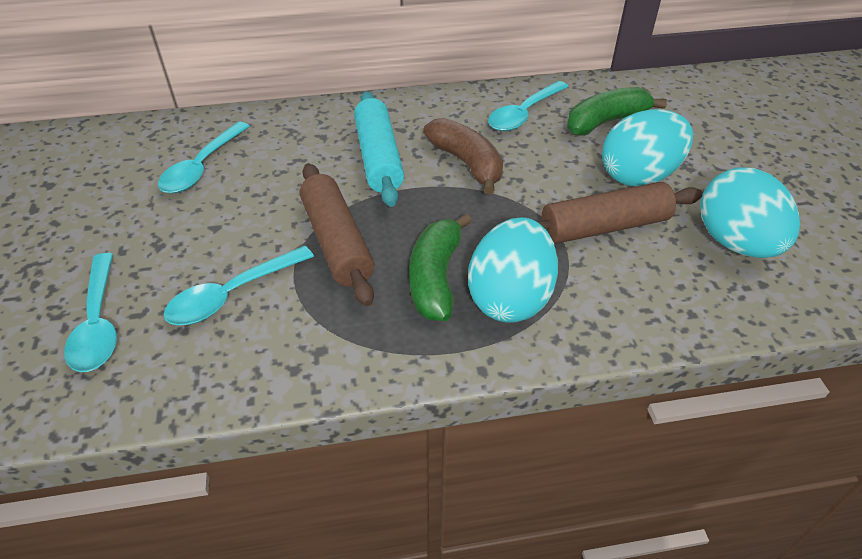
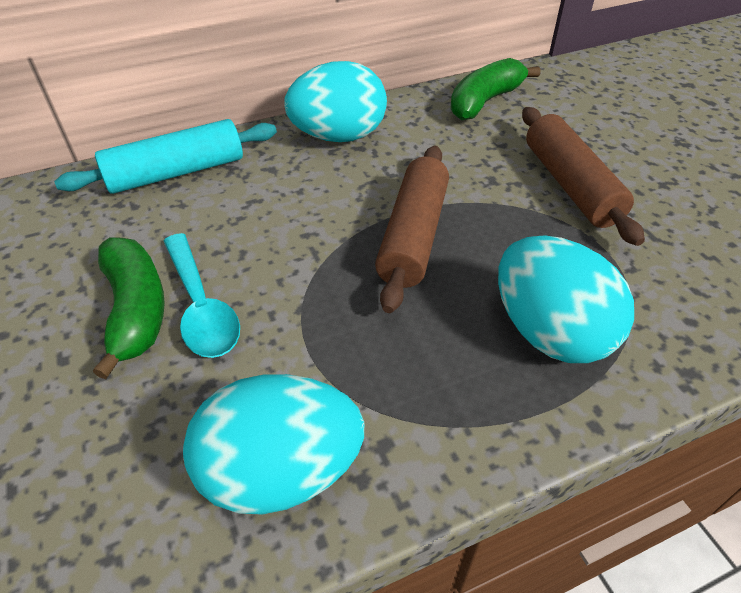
brown banana: [423,118,503,194] = 1 -> none = 0
turquoise spoon: [64,253,117,372] [158,122,250,193] [163,245,314,325] [488,81,568,131] = 4 -> [164,233,240,358] = 1

